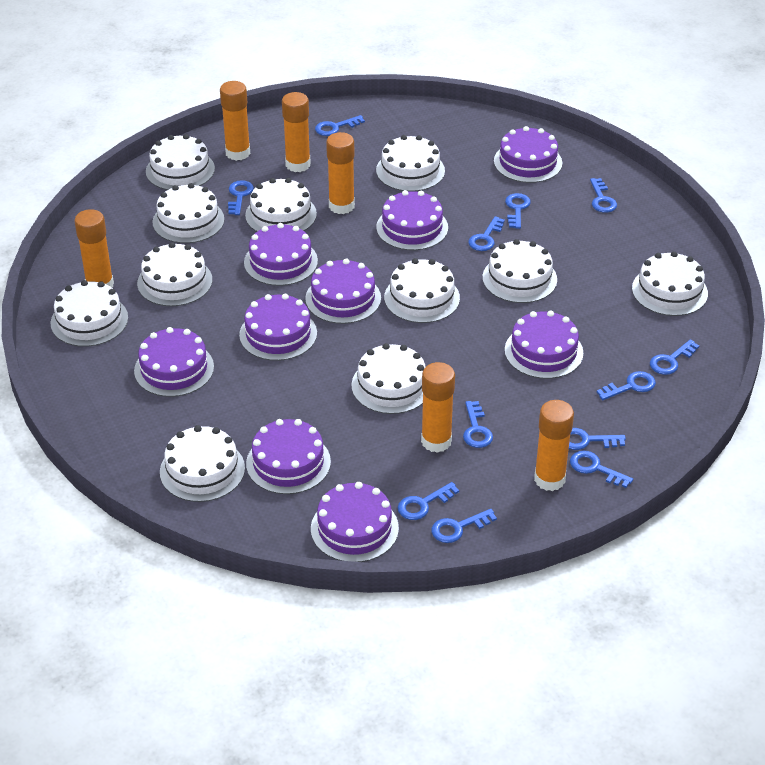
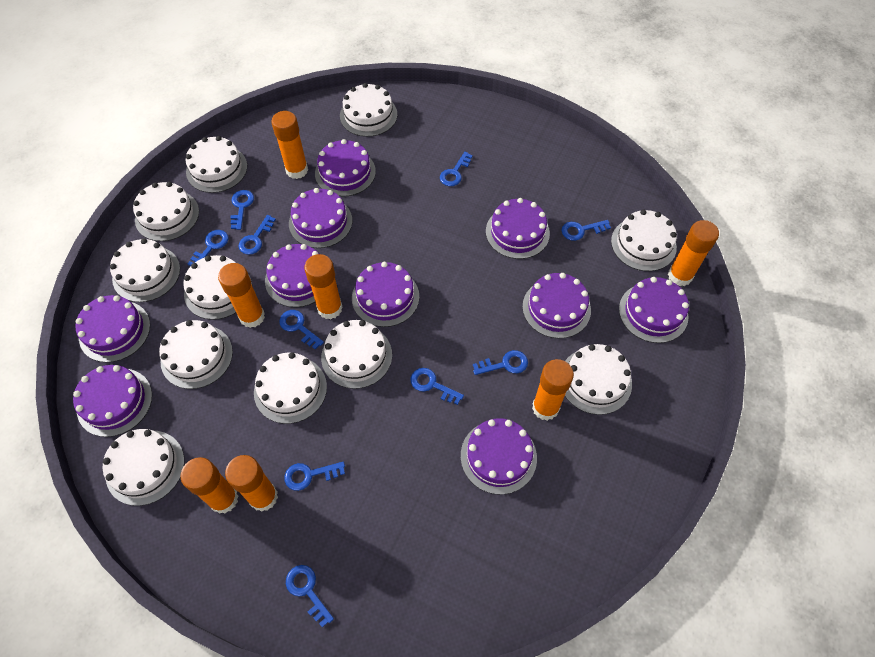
blue key: [228,180,254,215] [315,115,365,136] [398,482,459,520] [431,509,497,543] [463,401,493,448] [468,216,505,251] [505,193,531,229] [569,428,626,450] [570,451,633,488] [590,178,617,213] [597,371,656,400] [650,339,699,375] = 12 -> [188,230,229,266] [230,190,254,230] [239,215,276,255] [279,310,324,349] [284,462,345,491] [286,565,334,627] [410,368,464,405] [440,152,473,186] [473,350,528,375] [561,220,611,241] = 10
orange glue stick: [74,209,114,288] [220,81,250,161] [282,92,311,172] [326,132,355,214] [421,362,455,453] [534,400,574,491] = 6 -> [180,457,238,514] [218,263,265,328] [225,455,278,512] [271,111,308,179] [304,254,343,319] [532,359,574,421] [668,220,719,286] = 7
purple cake: [134,327,214,397] [239,294,317,361] [244,223,318,286] [246,419,331,494] [305,258,381,324] [311,482,399,562] [376,190,448,250] [494,126,562,183] [505,310,583,379] = 9 -> [73,365,152,437] [75,295,150,362] [265,244,319,307] [289,188,352,248] [315,139,376,196] [352,262,419,327] [461,418,537,495] [486,198,550,259] [522,273,591,338] [619,277,689,343] = 10

